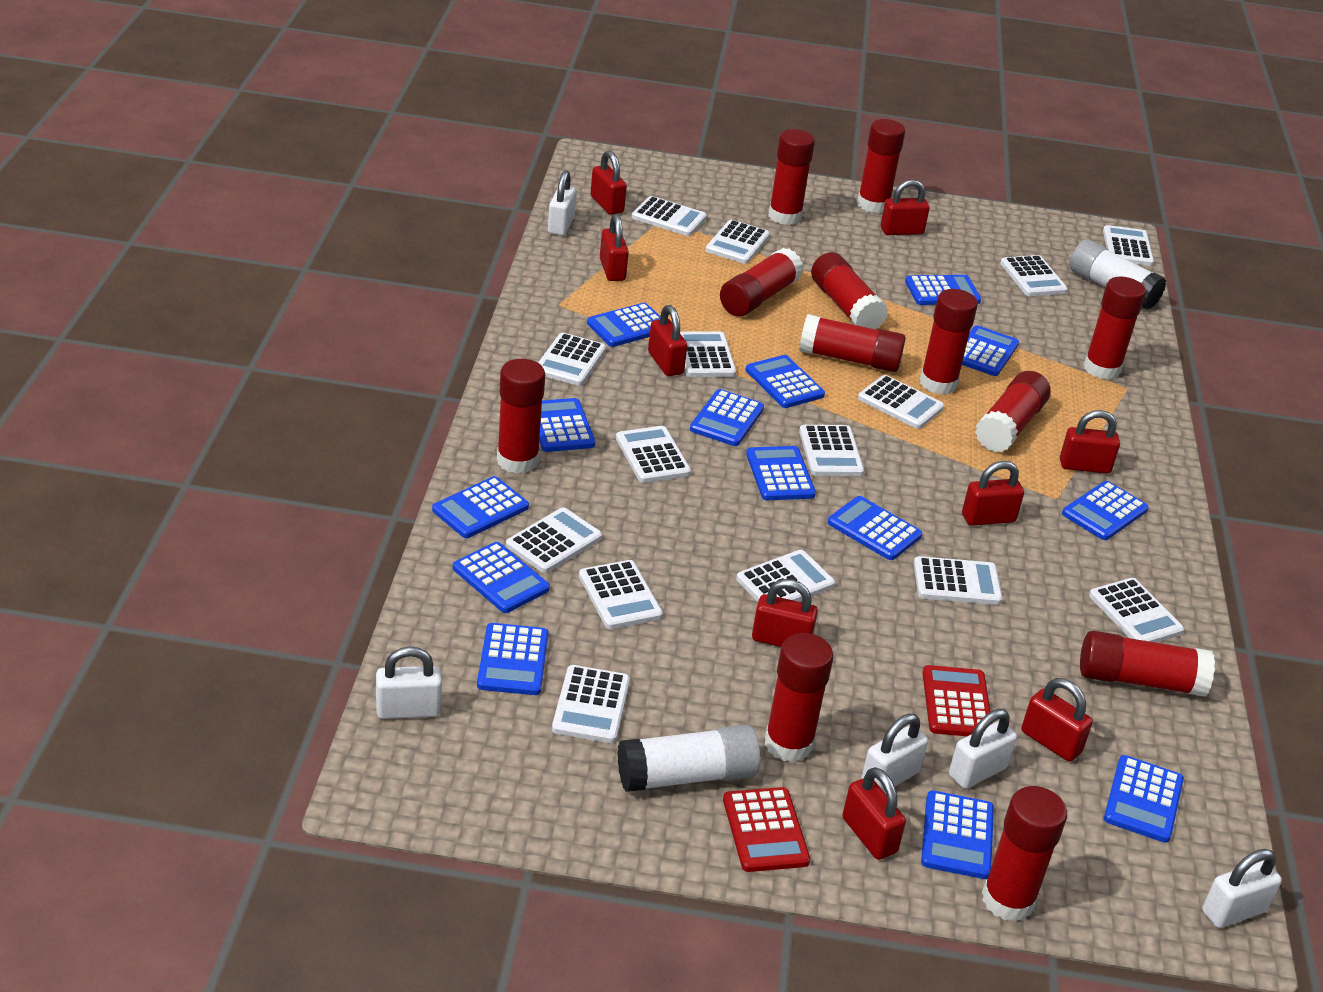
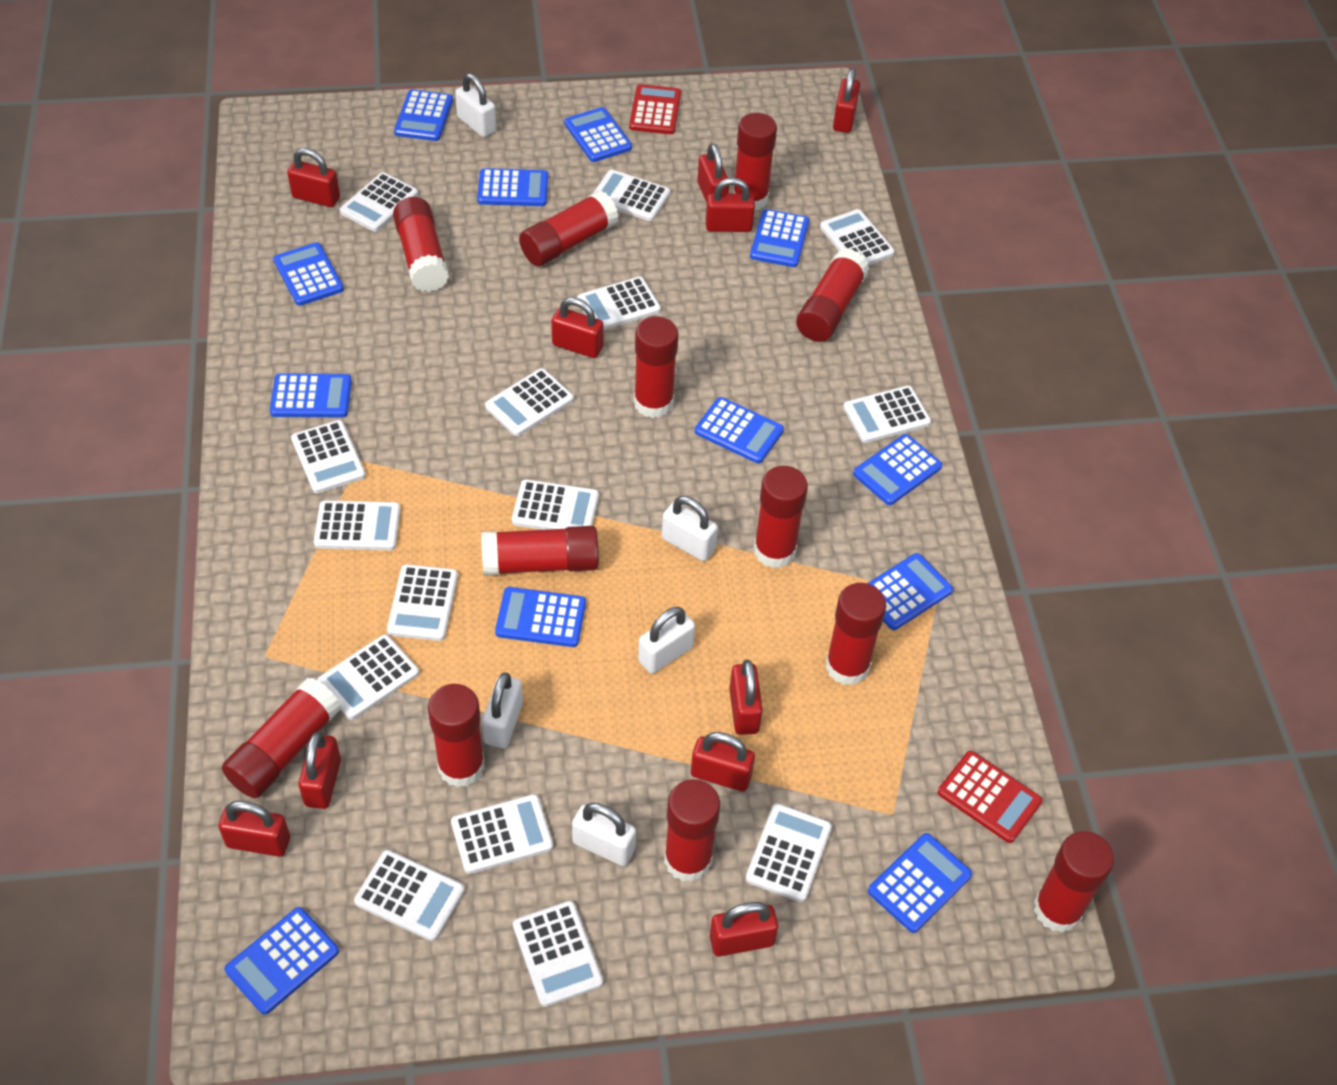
blue calculator: [432,476,529,538] [453,542,550,613] [477,623,549,695] [539,398,595,452] [587,303,661,347] [690,389,764,446] [746,355,825,408] [746,446,816,500] [828,496,922,560] [905,275,981,305] [921,790,994,879] [962,326,1019,376] [1062,481,1149,540] [1104,755,1184,843] = 14 -> [224,907,339,1015] [270,373,352,417] [273,243,344,306] [394,90,453,141] [477,168,548,206] [495,587,586,647] [564,107,632,162] [695,397,784,463] [750,209,809,267] [853,434,942,505] [867,553,953,630] [868,833,972,933] = 12
red padlock: [590,151,627,215] [600,214,629,281] [648,305,688,376] [752,579,818,647] [842,767,906,860] [881,179,930,235] [962,461,1024,526] [1021,678,1093,762] [1060,410,1120,474] = 9 -> [218,801,290,857] [287,148,340,207] [298,732,341,809] [552,297,604,358] [691,732,755,792] [697,143,729,203] [706,178,755,232] [709,902,778,957] [729,660,763,735] [833,68,860,133] = 10
white glue stick: [617,725,761,792] [1069,239,1166,309] = 2 -> none = 0

